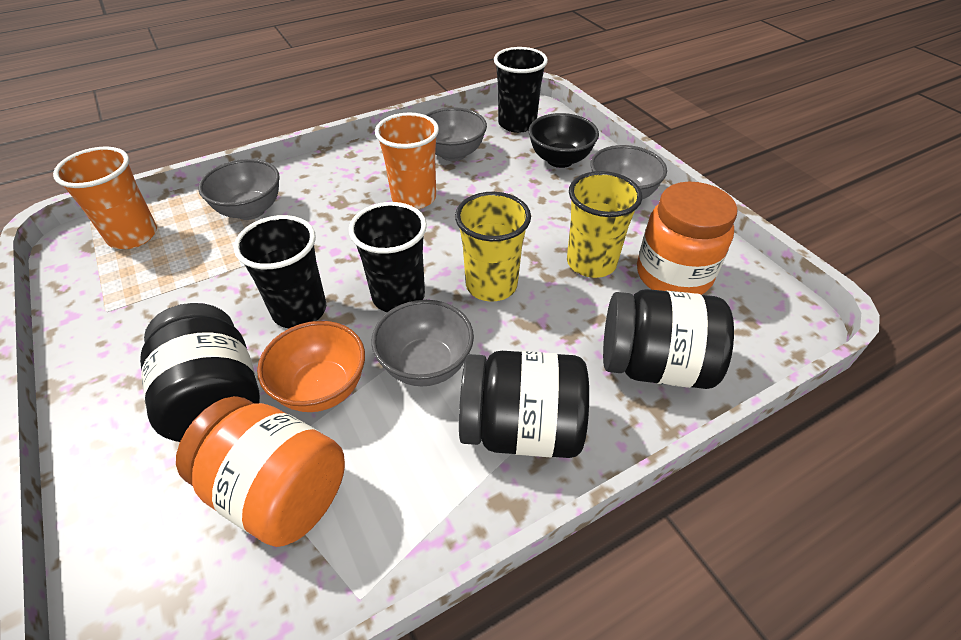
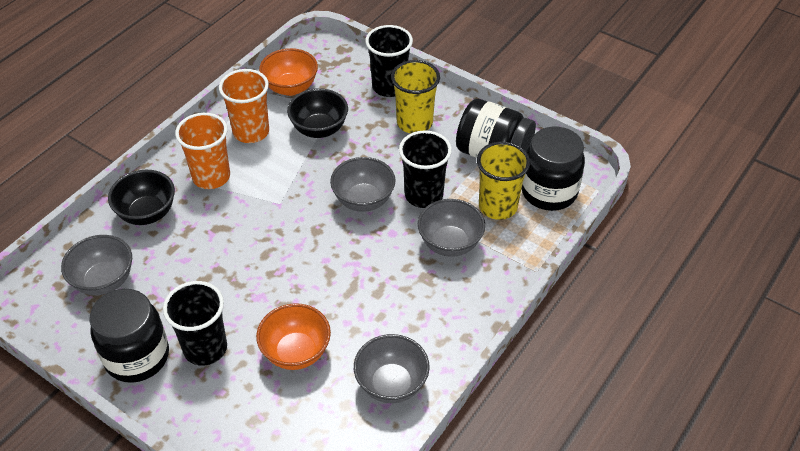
black bowl: [528,113,599,168] = 1 -> [108,170,175,225] [287,88,348,138] = 2
orange bowl: [257,321,365,412] = 1 -> [256,303,331,370] [259,48,318,96] = 2
orange jar: [176,396,345,547] [637,182,738,295] = 2 -> none = 0

